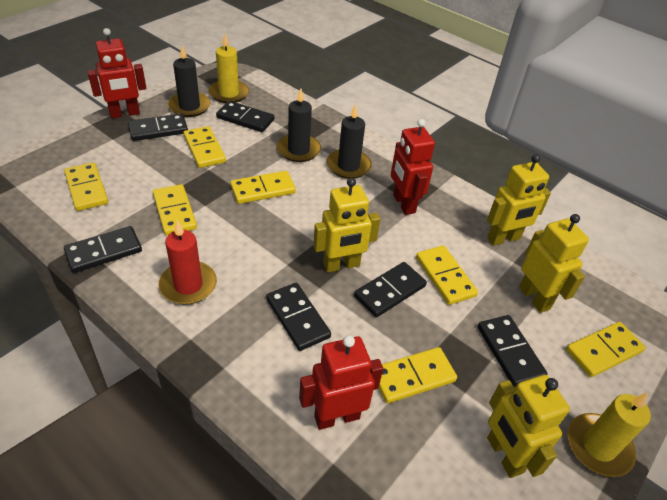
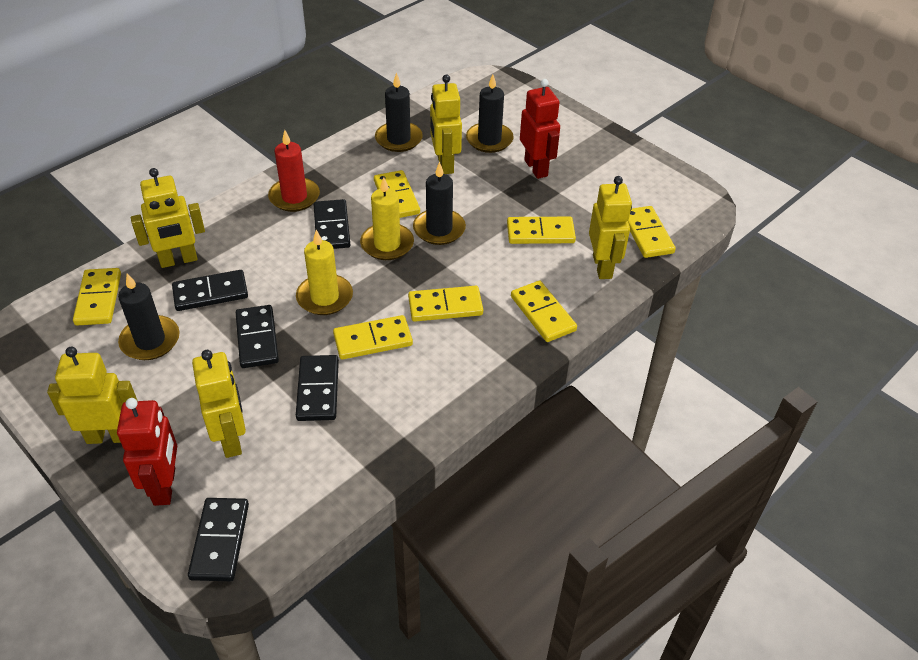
black candle: [168,45,210,117] [277,88,321,162] [327,104,372,179] = 3 -> [118,273,180,360] [375,73,423,152] [413,162,466,245] [466,75,514,153] = 4
black domino: [64,226,142,273] [128,114,188,141] [216,101,274,132] [266,283,331,351] [354,262,427,317] [478,315,547,387] = 6 -> [172,270,248,311] [188,498,249,581] [236,305,279,368] [296,355,339,421] [314,199,350,249] = 5
red robot: [87,28,146,118] [299,335,383,430] [391,119,435,215] = 3 -> [117,398,177,506] [520,79,560,179] = 2
yellow robot: [313,178,380,273] [487,154,551,246] [487,375,570,478] [519,214,589,313] = 4 -> [47,347,137,444] [131,168,205,268] [192,350,246,458] [430,74,462,174] [589,176,632,279] = 5

